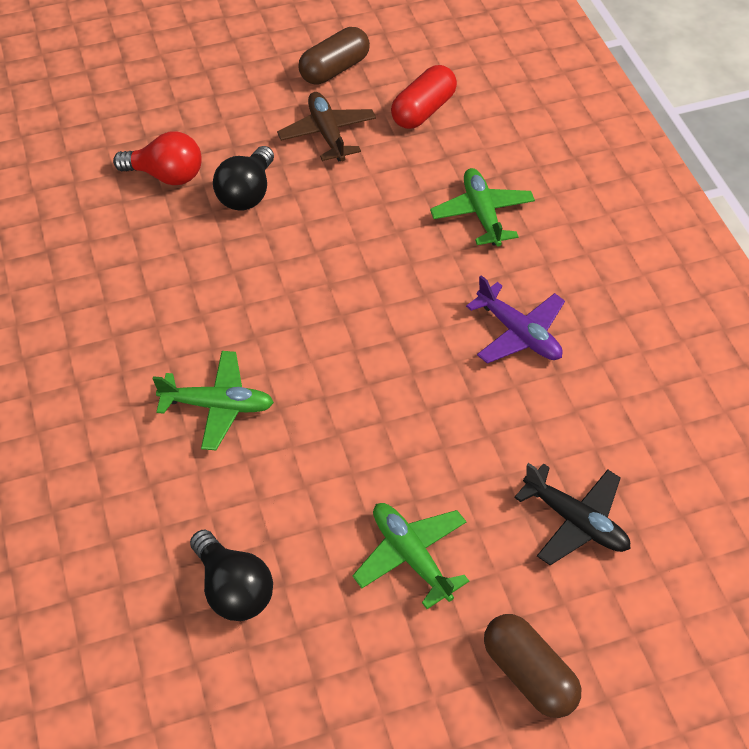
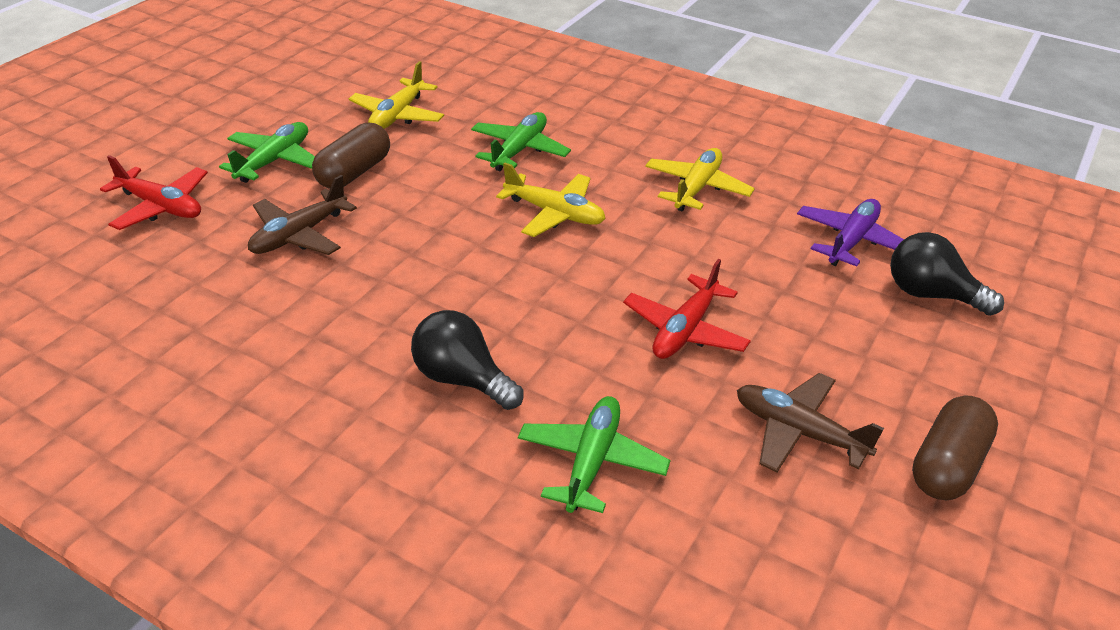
black plane: [514,463,631,565] = 1 -> none = 0
brown plane: [277,92,376,162] = 1 -> [248,175,357,255] [737,373,884,472] = 2
red capsule: [391,65,457,129] = 1 -> none = 0
red light bulb: [113,131,202,185] = 1 -> none = 0
red plane: none = 0 -> [100,155,208,230] [623,259,751,359] = 2
yellow plane: none = 0 -> [349,61,444,129] [496,163,606,237] [645,148,755,212] = 3

